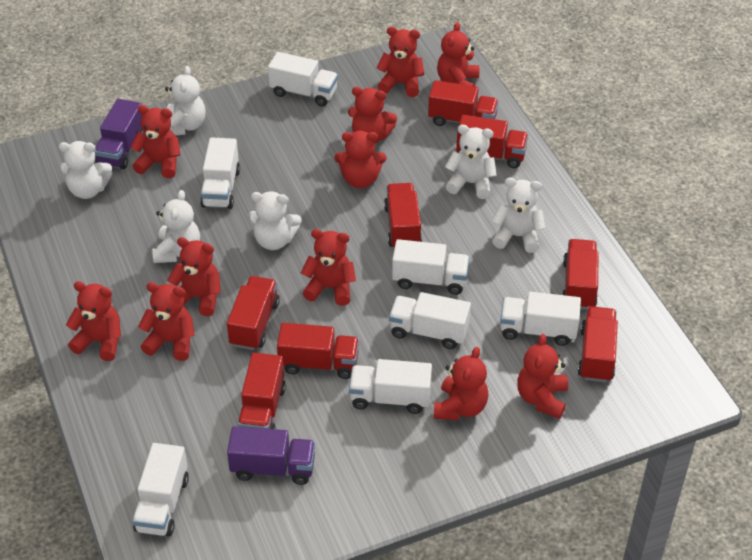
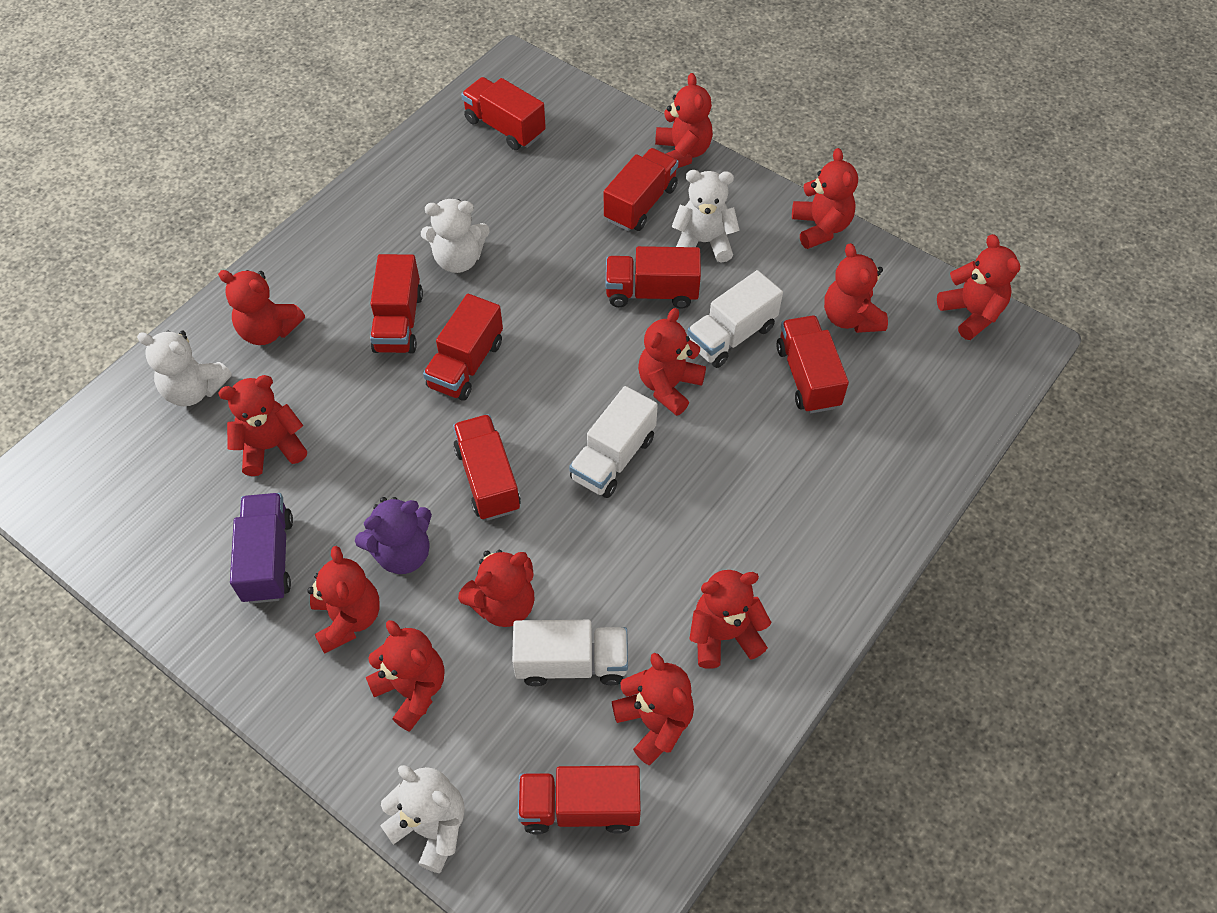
purple teddy bear: none = 0 -> [355,497,432,574] = 1
purple truck: [94,99,145,169] [227,426,315,485] = 2 -> [230,493,293,604] = 1
red teddy bear: [66,281,121,361] [130,105,180,178] [138,282,195,361] [167,237,221,316] [301,229,356,306] [334,131,386,188] [348,87,397,144] [376,27,425,97] [434,347,488,421] [437,22,479,87] [517,334,568,419] = 11 -> [218,270,305,345] [218,375,307,476] [307,546,380,654] [366,620,444,732] [458,550,534,627] [612,653,694,765] [638,308,706,416] [655,73,713,168] [690,570,772,669] [792,148,858,249] [824,243,888,333] [937,234,1020,340] = 12
white teddy bear: [59,141,112,199] [152,190,200,263] [165,66,205,136] [248,191,302,250] [445,125,497,199] [492,178,546,253] = 6 -> [137,331,232,406] [380,765,465,873] [421,199,490,273] [671,170,740,263] = 4
white truck: [132,443,189,536] [200,137,240,209] [268,52,338,107] [349,359,432,414] [389,292,471,349] [392,239,469,295] [500,292,581,346] = 7 -> [512,620,628,686] [569,386,658,498] [687,270,783,368] = 3

